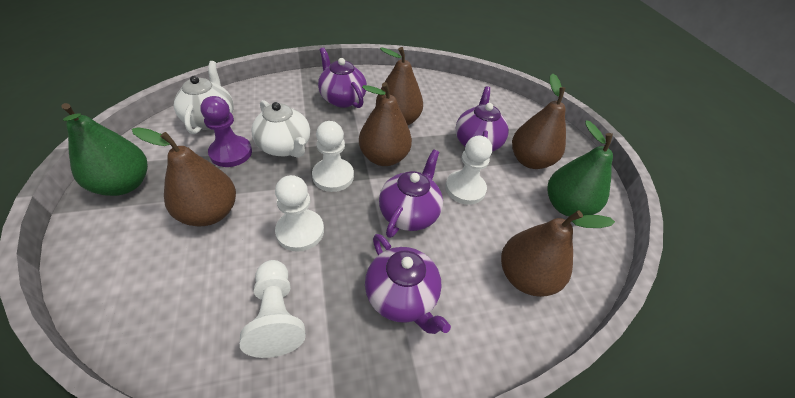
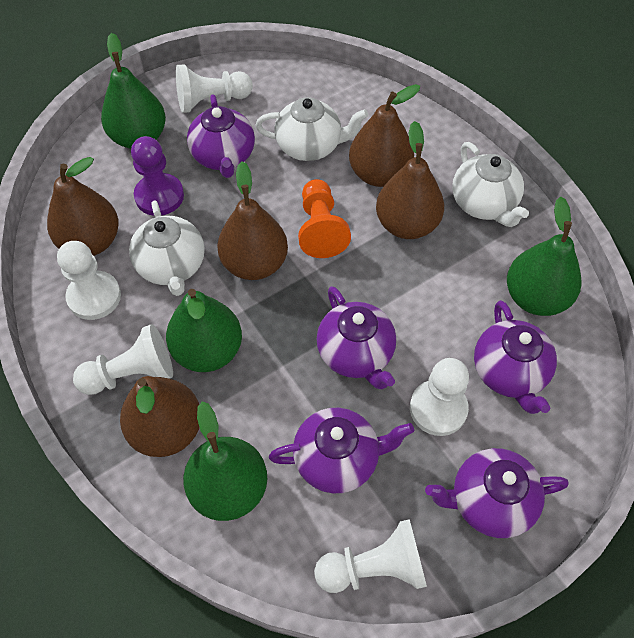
green pear: [61,103,148,196] [547,120,613,216] = 2 -> [101,33,166,149] [166,289,242,372] [183,401,267,521] [507,196,581,316] = 4
orange pawn: none = 0 -> [298,179,351,258] = 1
purple teapot: [318,47,367,108] [365,234,451,334] [379,149,443,238] [456,87,509,152] = 4 -> [187,94,255,178] [269,408,414,493] [317,286,396,389] [425,448,569,538] [474,300,557,414] = 5
white pawn: [240,260,306,358] [275,175,324,252] [312,121,354,192] [445,136,492,205] = 4 -> [57,241,121,320] [73,324,173,395] [176,64,253,113] [314,519,427,593] [410,358,469,436] = 5
white teapot: [174,61,234,134] [251,100,310,158] = 2 -> [129,200,205,296] [256,97,368,161] [452,142,529,227] = 3

